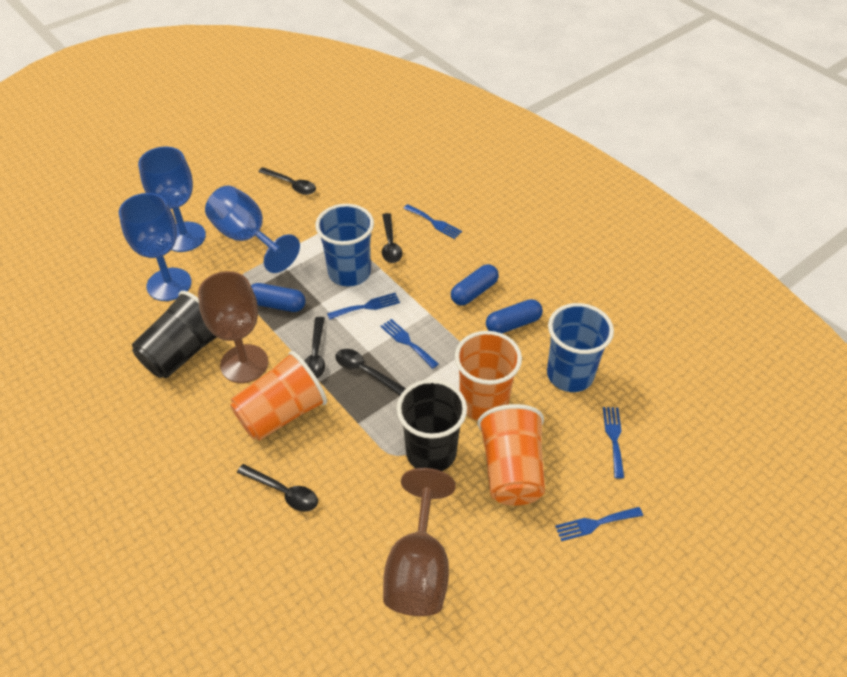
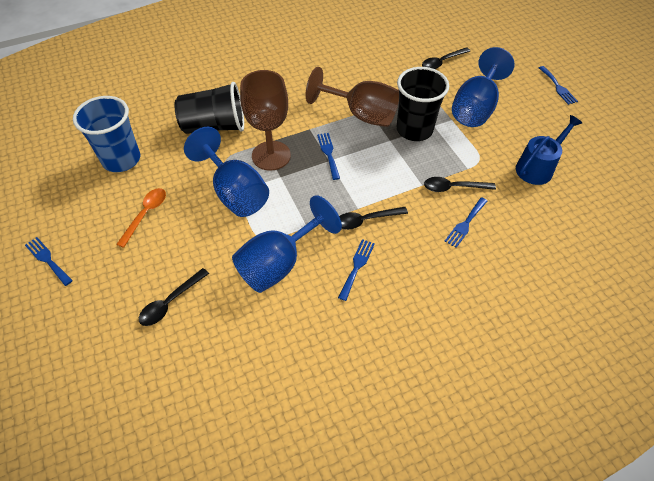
black spoon: [237,464,318,512] [258,167,316,195] [304,317,325,379] [335,349,406,395] [382,213,402,263] = 5 -> [139,268,209,326] [339,207,408,230] [422,47,471,69] [424,177,496,192] = 4
blue capsule: [251,283,306,312] [451,264,499,305] [486,299,543,333] = 3 -> none = 0
blue cup: [315,204,374,286] [547,303,614,392] = 2 -> [73,96,140,172] = 1
blue watering can: none = 0 -> [516,115,582,185] = 1
orange cup: [230,351,327,441] [455,331,522,421] [477,404,545,506] = 3 -> none = 0
orange spoon: none = 0 -> [116,188,166,248] = 1

